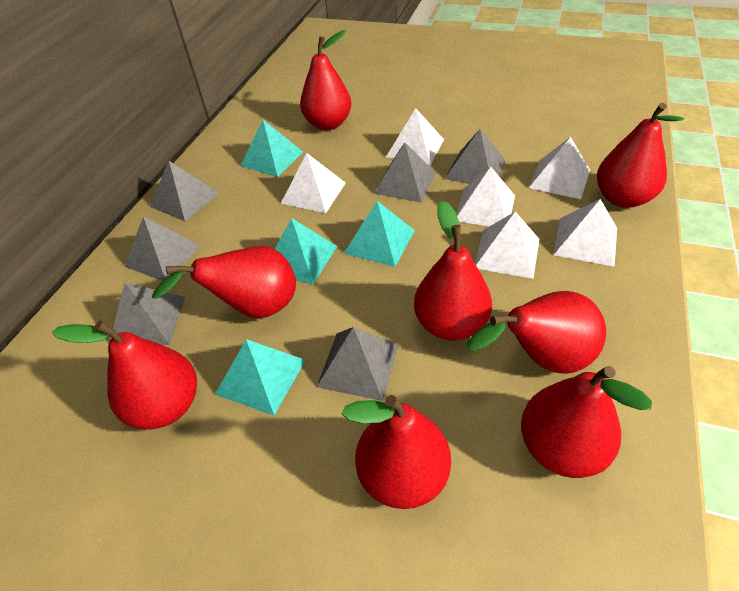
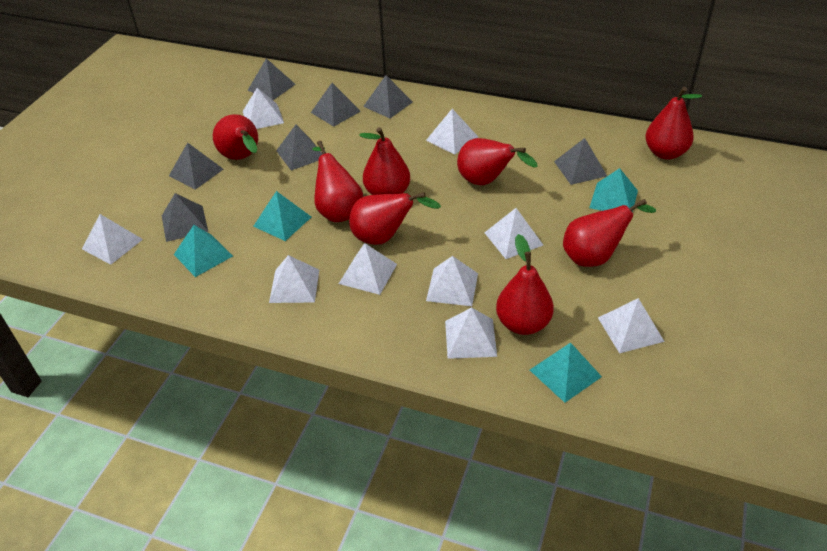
grey pyramid: [110,282,185,345] [124,217,201,281] [150,161,219,221] [317,327,399,401] [374,142,435,203] [445,129,506,184] = 6 -> [162,193,208,242] [169,142,223,190] [248,58,296,100] [276,125,323,171] [311,83,361,127] [363,75,413,118] [554,138,607,185] = 7
white pyramid: [281,153,346,213] [386,108,444,165] [456,166,515,226] [475,211,539,279] [529,137,590,199] [553,199,617,267] = 6 -> [82,214,143,265] [243,88,284,129] [269,255,319,303] [339,243,397,295] [426,109,478,155] [426,256,478,306] [445,307,497,359] [484,208,543,259] [598,298,665,353] = 9

